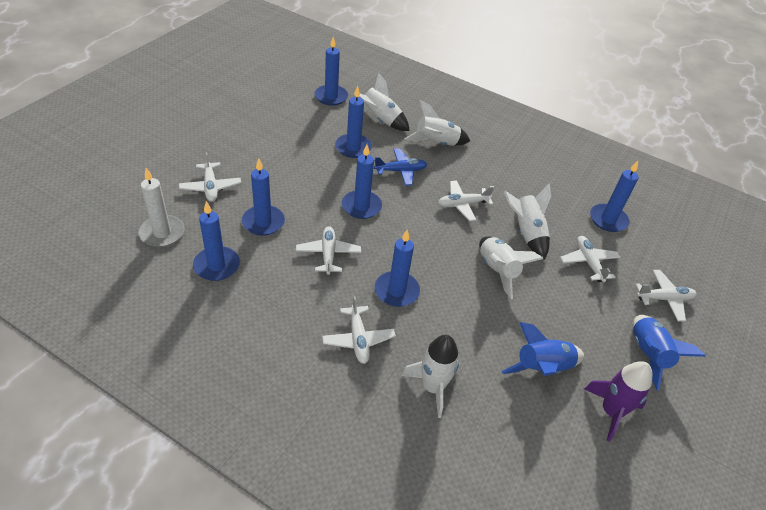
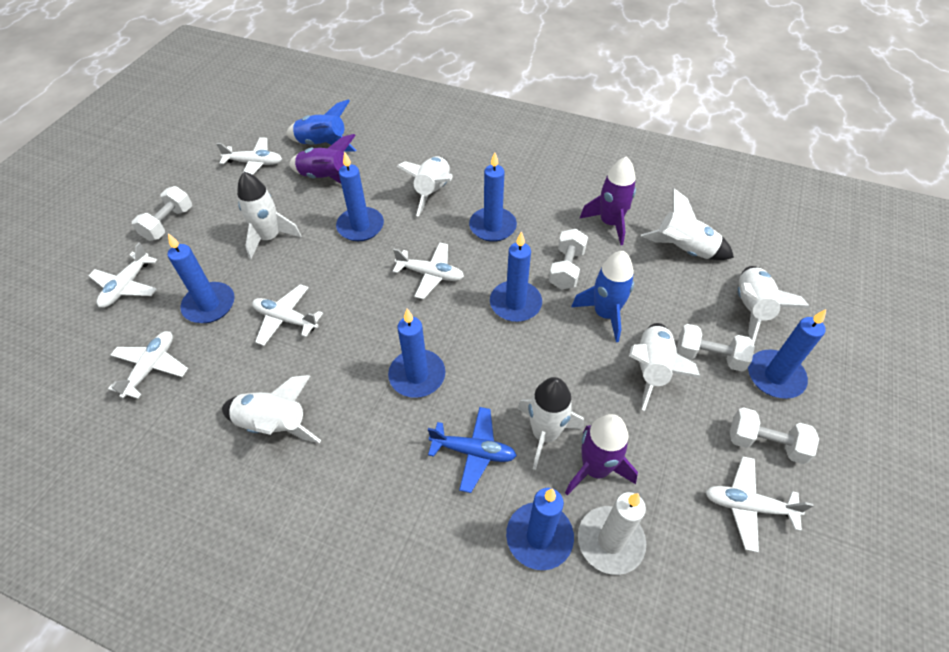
purple rocket: [584,361,652,442] = 1 -> [289,134,356,184] [565,414,638,495] [580,156,636,245] = 3
white dumbbell: none = 0 -> [132,186,192,241] [549,229,588,290] [677,324,755,372] [730,407,819,464] = 4
white rocket: [354,73,410,131] [402,335,460,418] [404,100,470,146] [479,236,543,299] [504,184,552,260] = 5 -> [222,375,321,443] [237,172,301,259] [397,156,453,217] [517,377,584,470] [629,323,700,411] [641,188,734,260] [738,266,810,343] = 7

